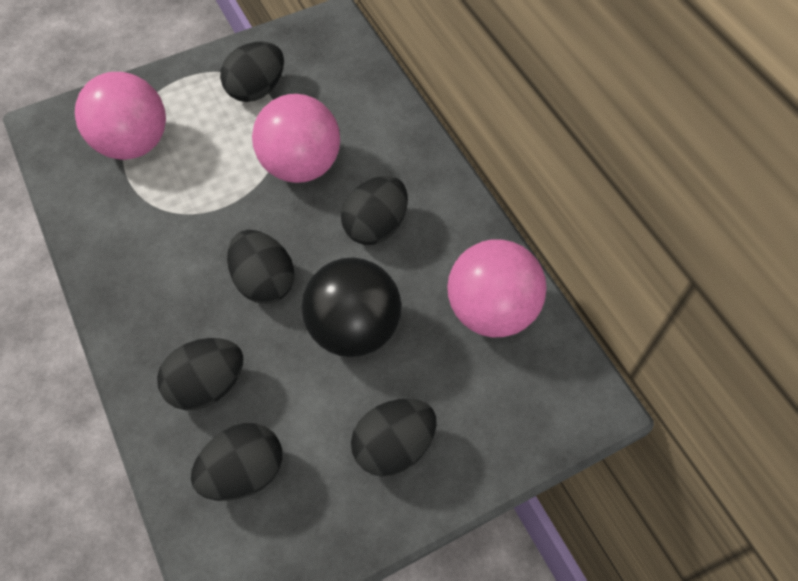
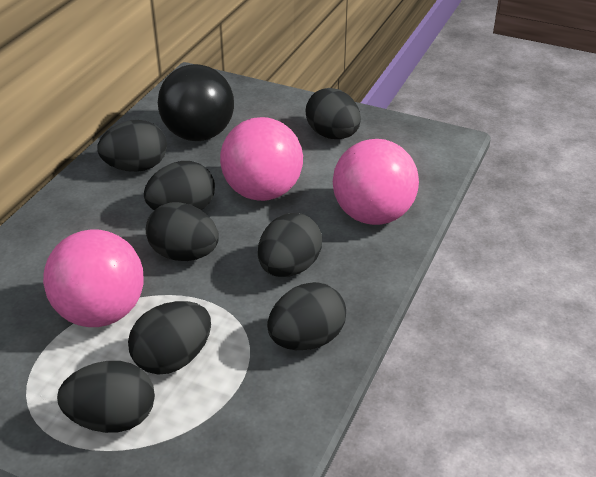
black egg: [157,338,244,410] [191,423,282,501] [220,41,284,102] [227,230,294,304] [341,176,408,245] [351,398,437,477] = 6 -> [57,361,155,433] [97,120,167,172] [128,301,211,375] [144,161,215,210] [146,202,219,261] [258,213,322,277] [267,282,346,350] [306,88,361,139] = 8

